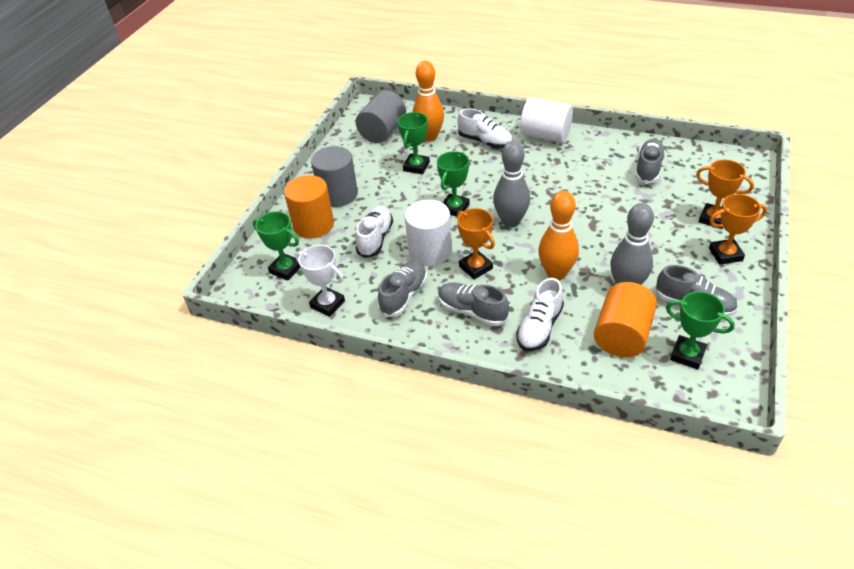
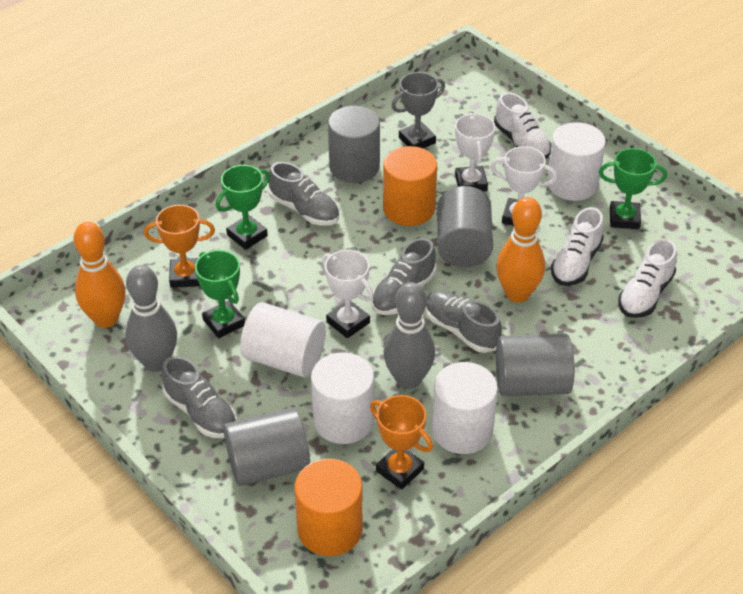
green trophy: [253,211,300,280] [398,112,430,174] [437,151,470,217] [666,291,735,370] = 4 -> [195,250,245,338] [216,165,270,250] [599,148,667,229] = 3
grey cylinder: [311,146,358,207] [356,90,406,143] = 2 -> [223,407,310,486] [328,106,380,183] [437,186,493,267] [496,334,574,396] = 4
grey trophy: none = 0 -> [392,72,445,148] = 1
orange trophy: [457,208,495,279] [696,160,754,229] [709,194,767,265] = 3 -> [144,205,215,288] [370,395,433,490] = 2
white cylinder: [405,200,452,266] [520,98,573,143] = 2 -> [240,302,326,377] [311,352,374,444] [432,362,498,454] [547,122,606,201] = 4
white trophy: [296,245,345,317] = 1 -> [322,250,373,338] [455,113,495,191] [491,146,557,226] = 3

